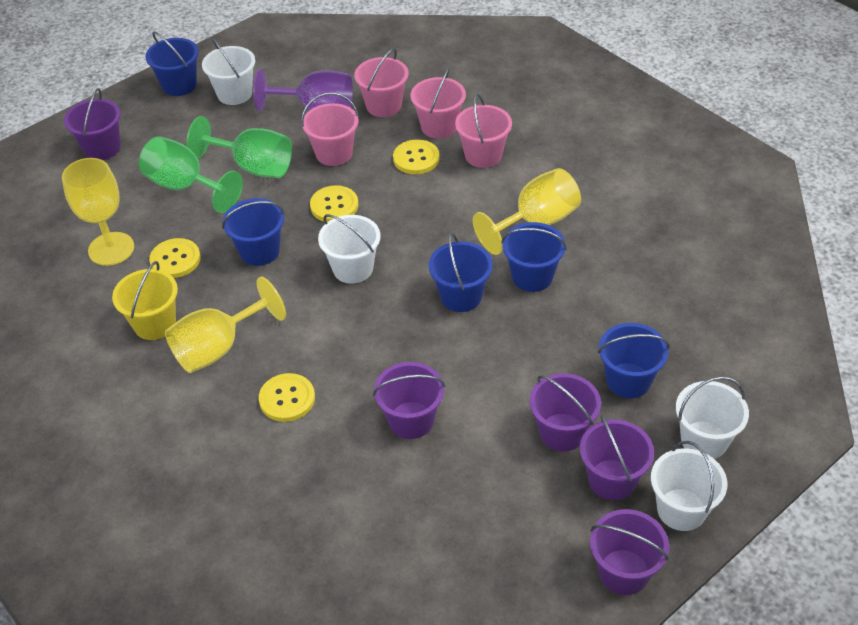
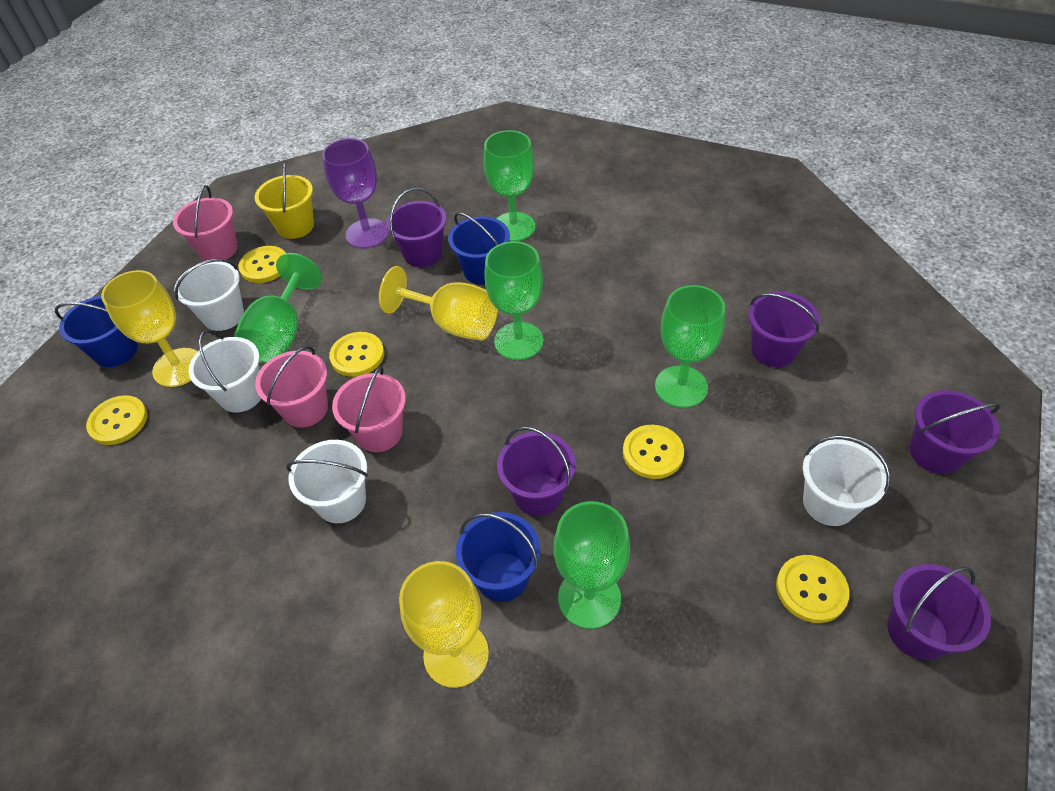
blue bucket: [145,31,199,96] [222,198,285,266] [429,232,493,312] [501,222,567,292] [598,323,670,398] = 5 -> [55,296,138,367] [448,212,510,285] [456,512,540,602] = 3
green goblet: [139,136,243,213] [186,116,292,178] = 2 -> [234,253,322,363] [484,130,535,242] [484,241,543,360] [554,501,630,629] [655,285,725,408] = 5
pink bucket: [301,92,359,166] [354,48,409,117] [411,67,466,139] [455,94,512,168] = 4 -> [173,185,238,261] [255,346,328,428] [332,366,406,452] = 3
yellow button: [149,238,201,278] [259,373,315,422] [310,185,358,222] [393,139,440,174] = 4 -> [86,395,148,445] [239,246,286,283] [329,332,384,377] [623,425,684,479] [776,555,850,623] = 5

